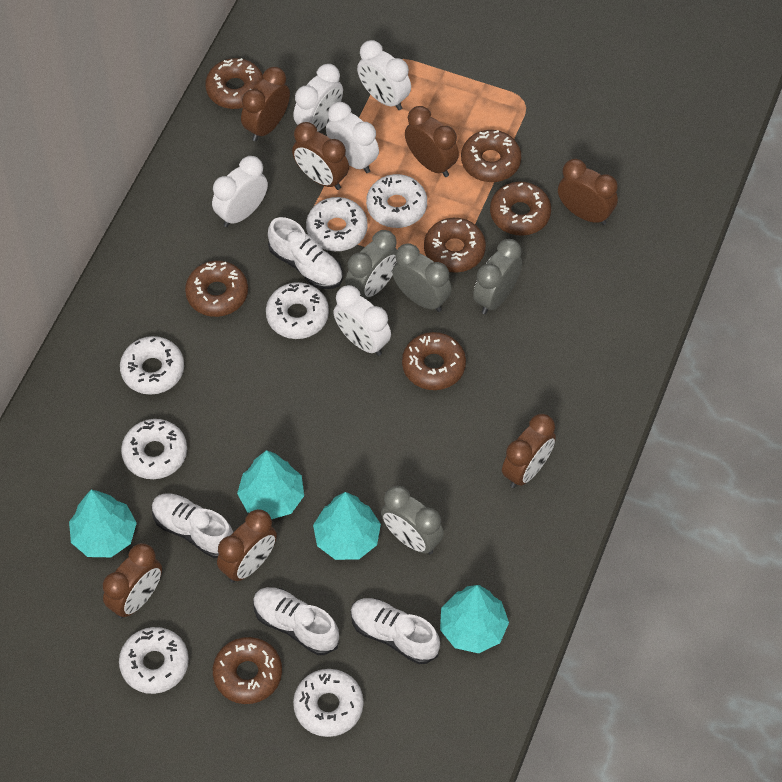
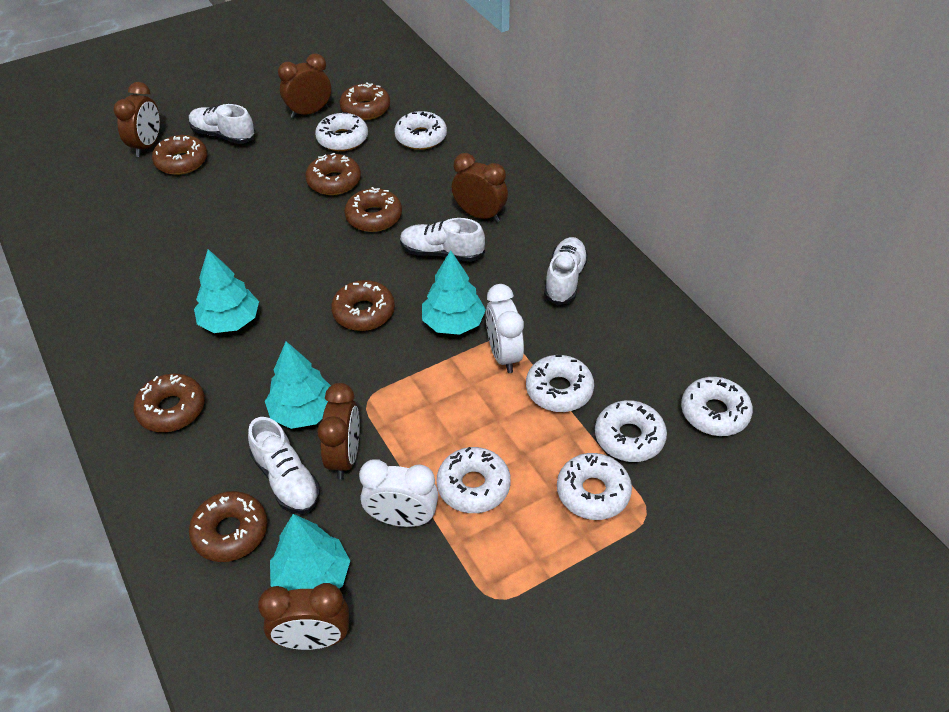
brown clock: [103,543,162,619] [217,509,277,583] [241,67,290,141] [292,122,349,190] [405,106,459,177] [502,414,556,488] [558,159,618,225] = 7 -> [113,82,160,157] [258,583,349,650] [278,53,331,118] [317,383,360,479] [452,153,508,223] = 5
grey clock: [345,230,397,299] [381,486,444,554] [392,243,452,312] [473,239,522,314] = 4 -> none = 0
white clock: [212,156,268,227] [293,64,343,132] [326,102,379,173] [333,285,391,356] [357,40,411,110] = 5 -> [359,459,438,527] [486,284,524,373] = 2

